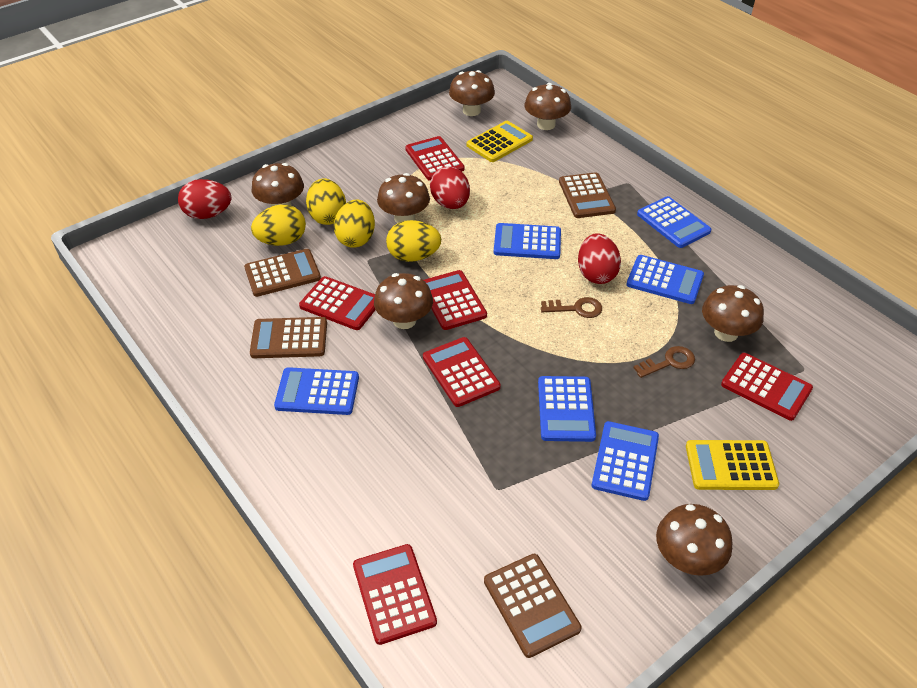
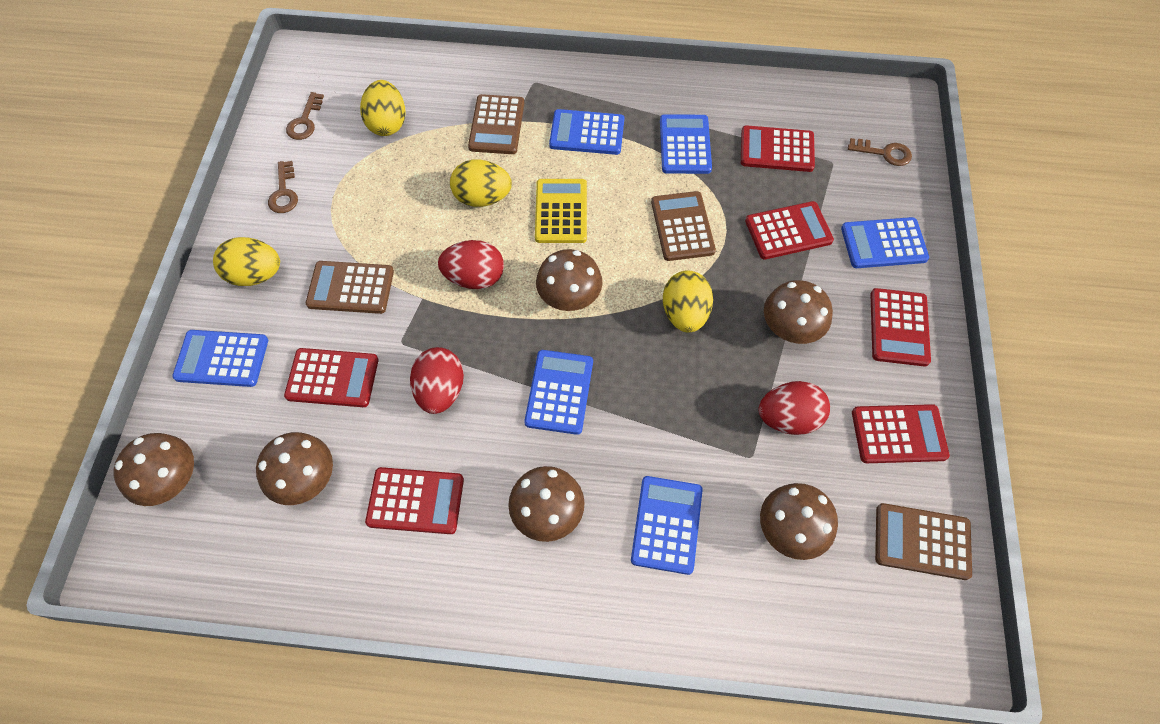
brown key: [541,297,602,318] [634,346,695,378] = 2 -> [268,161,298,213] [286,92,324,140] [848,138,912,166] = 3
brown mushroom: [252,163,304,207] [374,273,433,329] [377,173,430,223] [449,70,495,116] [524,83,571,130] [656,504,732,576] [702,285,764,342] = 7 -> [114,433,194,506] [256,432,333,505] [508,466,585,542] [536,249,603,311] [760,483,838,560] [764,280,833,344] = 6
yellow calculator: [466,121,533,162] [686,440,779,490] = 2 -> [535,179,587,243] = 1

